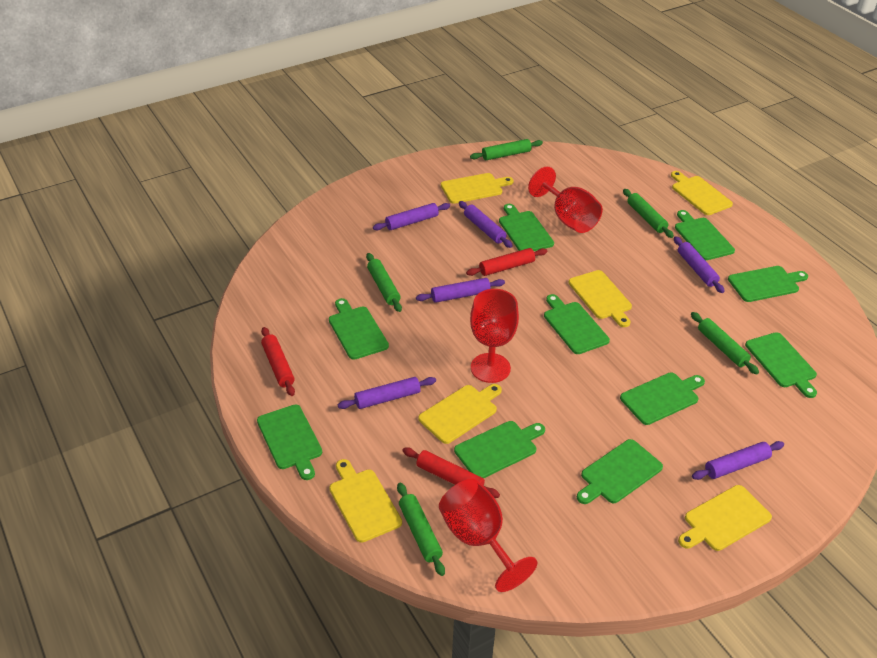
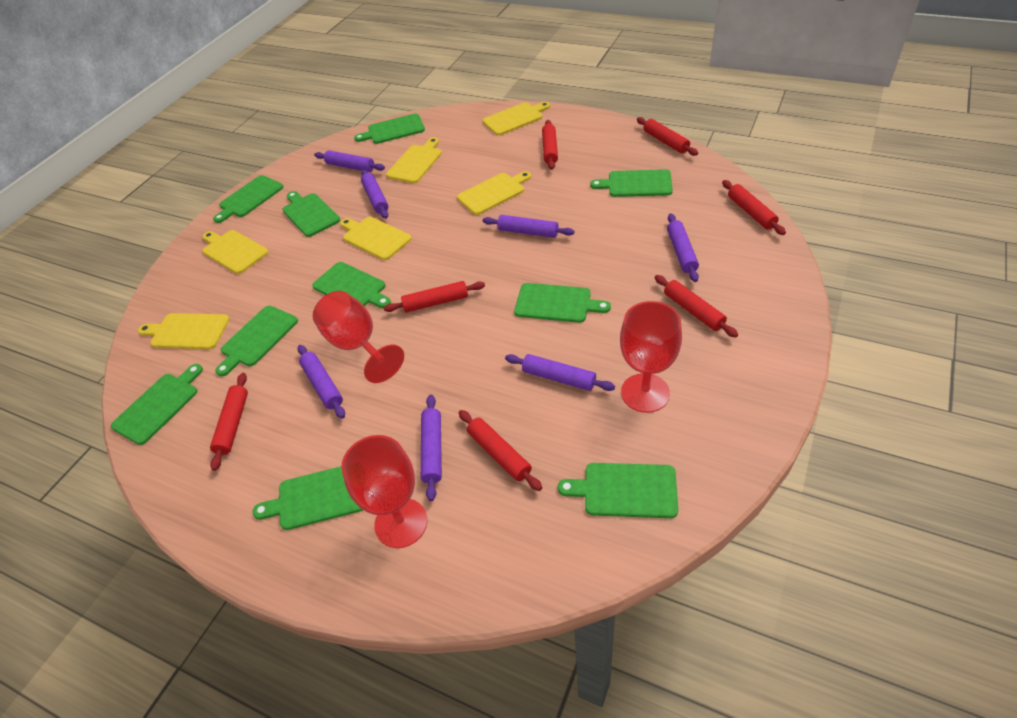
green rolling pin: [366,253,402,312] [397,483,445,576] [470,139,543,160] [623,189,674,238] [691,312,759,375] = 5 -> none = 0
purple rolling pin: [338,377,436,409] [373,203,450,230] [416,278,505,303] [459,201,513,248] [674,236,725,293] [692,441,784,480] = 6 -> [298,345,345,419] [314,150,385,172] [361,169,388,219] [421,395,442,501] [483,215,575,238] [505,354,615,391] [667,213,699,282] = 7
red rolling pin: [261,327,295,396] [402,447,500,498] [466,248,547,276] = 3 -> [210,373,248,471] [384,281,485,312] [459,410,542,491] [542,120,558,170] [637,117,698,156] [655,275,738,338] [722,180,786,235] = 7

